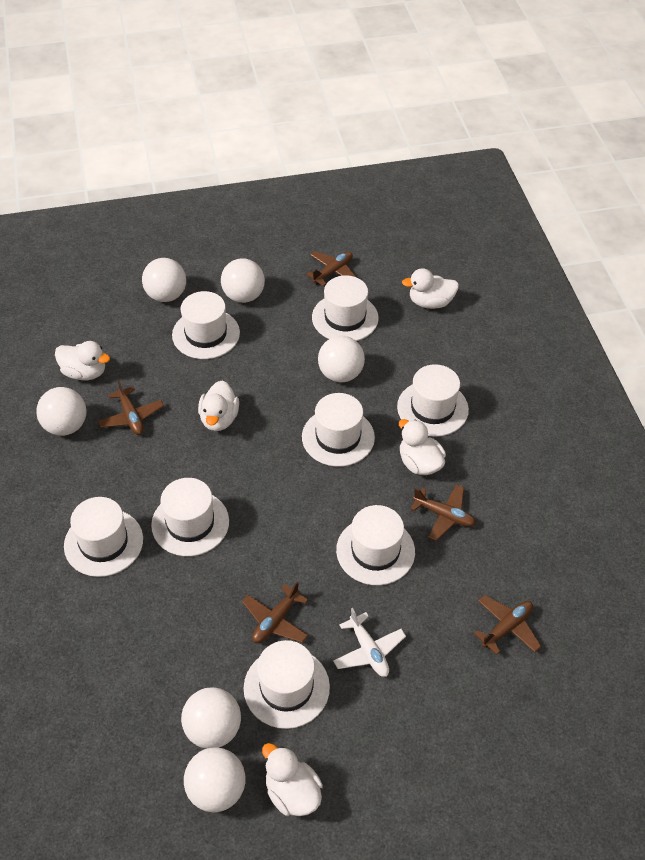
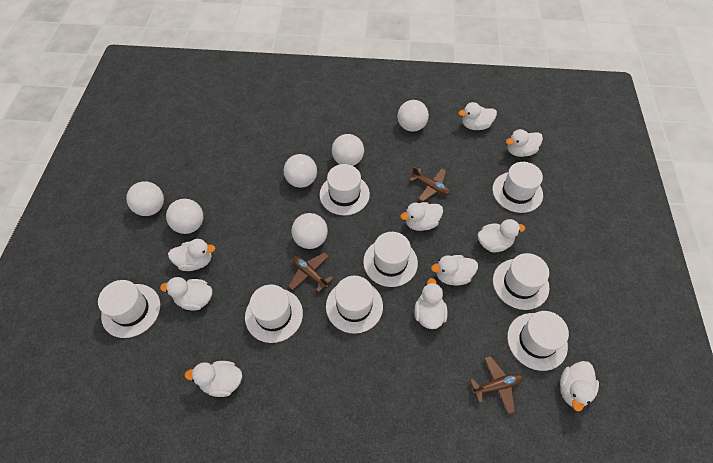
brown plane: [98,380,164,435] [242,582,308,643] [306,251,356,286] [410,484,476,541] [474,595,541,655] = 5 -> [288,253,333,292] [410,167,450,202] [470,356,523,414] = 3
white duck: [55,341,110,380] [198,381,239,431] [262,743,323,816] [399,419,446,475] [402,268,459,309] = 5 -> [160,277,212,311] [168,239,216,271] [185,361,242,397] [400,202,443,231] [415,278,448,329] [431,255,478,286] [458,102,497,130] [478,219,525,252] [506,129,543,157] [560,361,599,411] = 10
white plane: [333,608,406,677] = 1 -> none = 0

